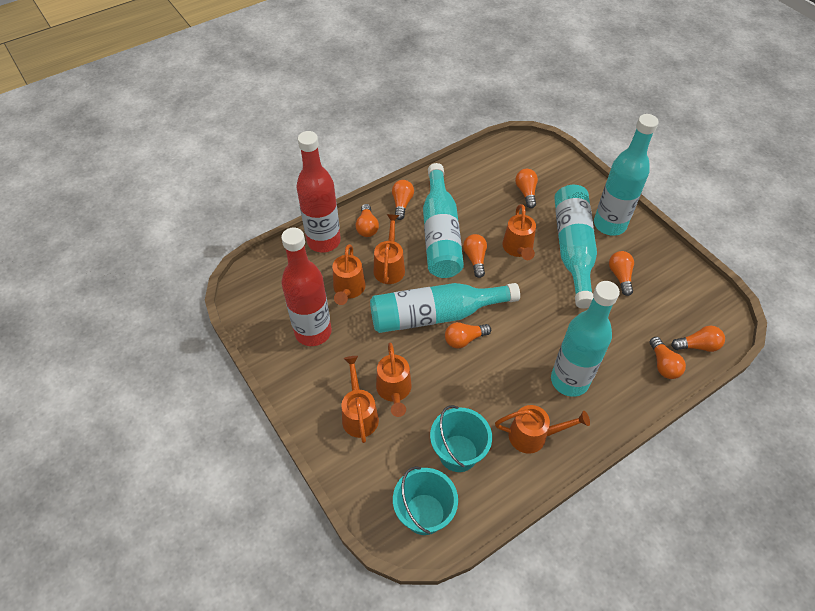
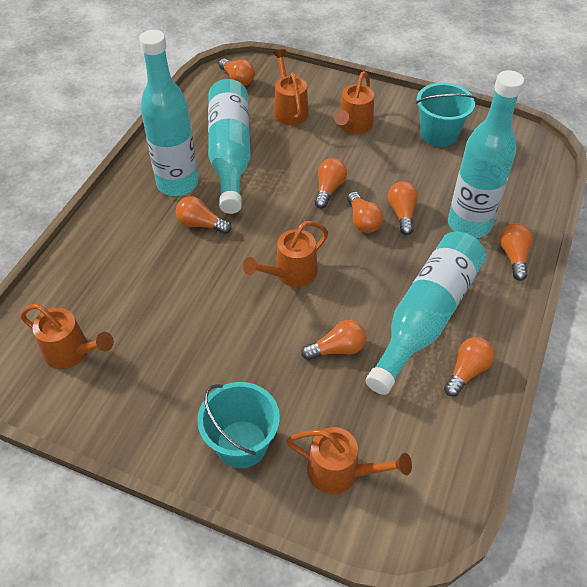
orange watering can: [333,244,365,305] [342,356,379,443] [374,214,405,284] [376,342,411,417] [495,405,590,454] [503,204,536,260] = 6 -> [20,304,114,369] [243,221,328,287] [273,49,309,125] [286,427,412,494] [334,71,374,134] = 5
red bottle: [281,228,332,346] [296,131,341,253] = 2 -> none = 0
turquoise bottle: [370,283,520,333] [423,163,464,278] [551,281,620,397] [554,185,597,309] [594,114,659,236] = 5 -> [139,30,198,196] [208,79,251,214] [366,231,486,395] [448,70,524,238] = 4

